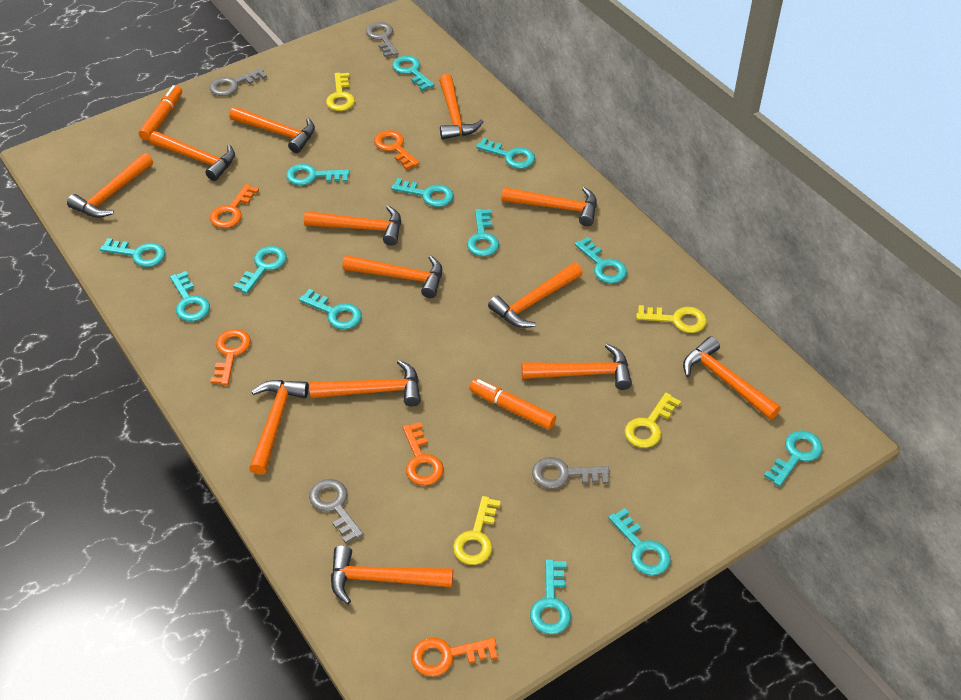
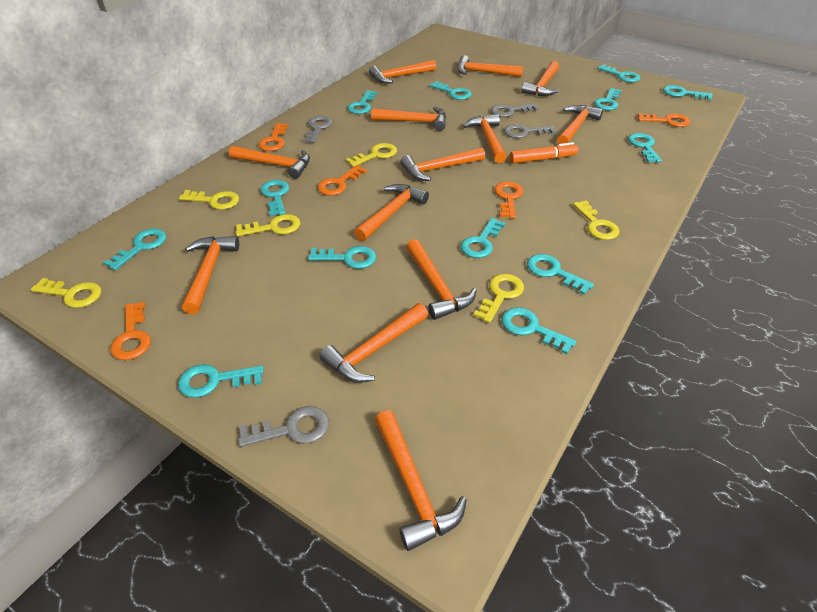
orange marker: [139,85,182,140] [469,379,556,430] = 2 -> [509,142,578,164] = 1
yellow key: [326,73,355,111] [453,496,501,565] [625,393,681,448] [636,305,707,333] = 4 -> [30,278,101,308] [179,190,239,210] [236,214,300,236] [346,143,397,167] [474,274,524,323] [573,200,620,240] = 6

